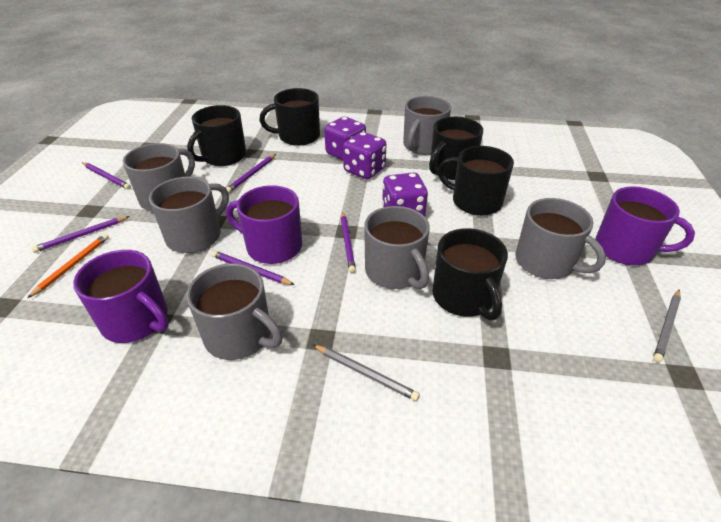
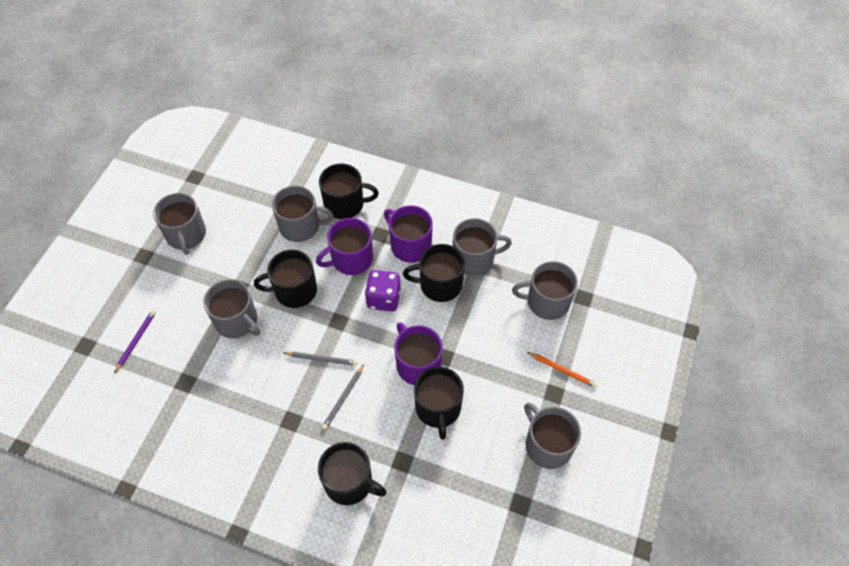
purple dice: [324,117,366,160] [343,132,387,179] [382,173,428,216] = 3 -> [365,270,401,311] = 1
purple pencil: [31,216,130,253] [82,162,131,189] [212,251,295,285] [226,154,276,193] [341,211,356,273] = 5 -> [114,310,156,374] = 1

